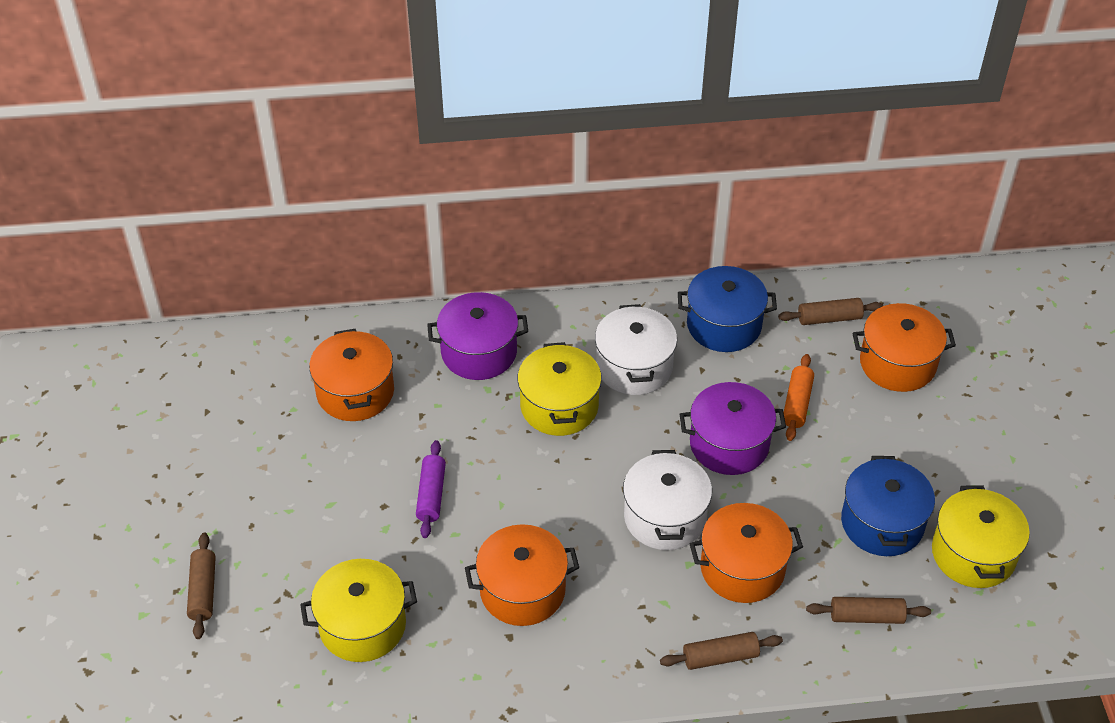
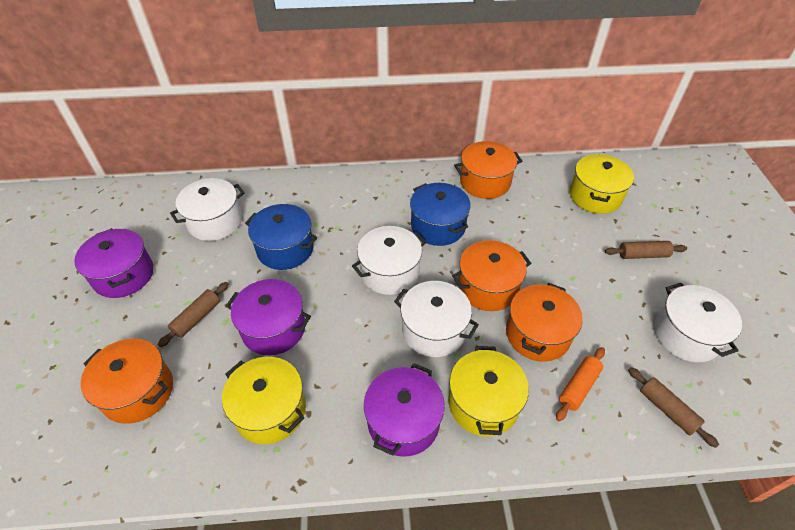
brown rolling pin: [187,533,216,639] [660,632,783,670] [778,298,883,325] [806,597,931,624] = 4 -> [158,282,228,347] [605,241,687,259] [628,367,719,448] = 3
purple pot: [427,292,528,380] [680,382,786,475] = 2 -> [74,228,154,298] [226,279,311,355] [364,363,445,457] = 3
purple rolling pin: [416,440,446,538] = 1 -> none = 0
white pot: [595,304,677,395] [623,450,712,550] = 2 -> [170,178,245,241] [352,226,426,295] [394,281,479,357] [654,283,742,362] = 4

